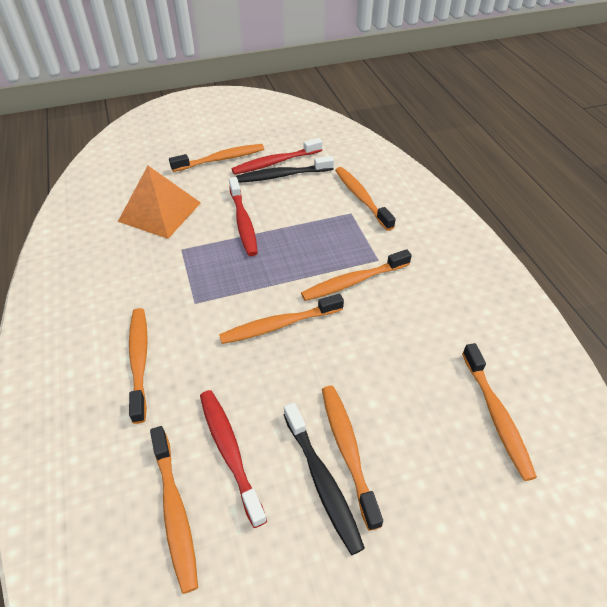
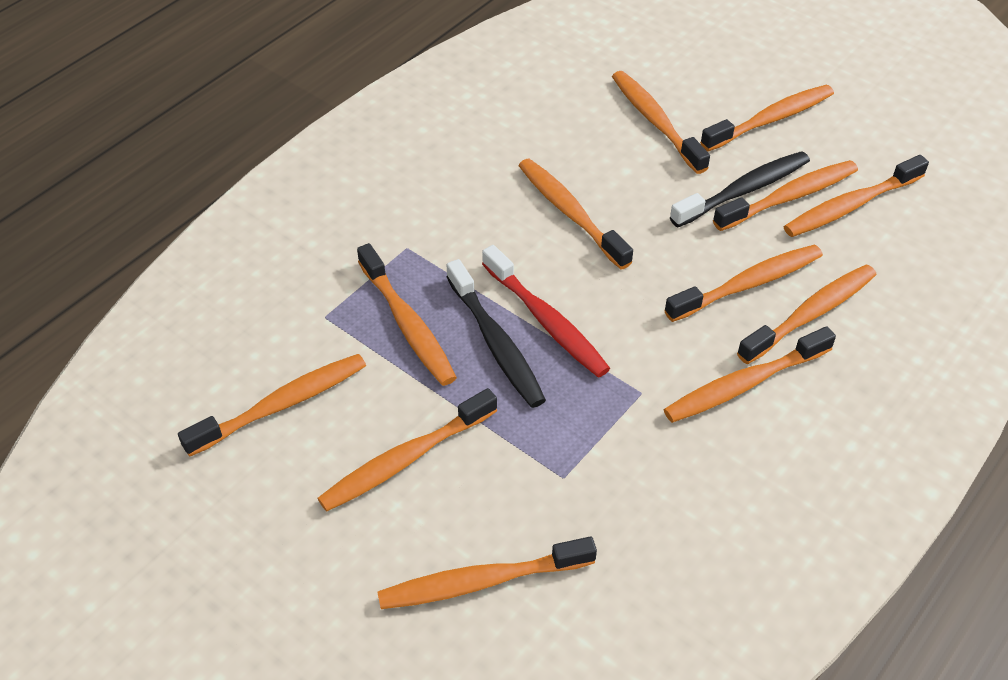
orange pyramid: [118,166,201,239] = 1 -> none = 0
orange toothbrush: [129,308,148,424] [150,426,198,594] [169,144,264,172] [219,294,344,344] [301,249,412,301] [322,386,383,531] [335,167,396,231] [462,343,537,481] = 8 -> [178,354,366,457] [317,388,497,512] [357,243,457,386] [377,537,597,609] [518,159,633,269] [612,71,710,174] [663,326,836,423] [664,244,823,322] [700,85,834,152] [713,160,858,231] [737,264,877,364] [783,155,929,237] = 12
red toothbrush: [200,390,267,528] [229,177,258,256] [232,138,322,175] = 3 -> [482,245,610,378] = 1

